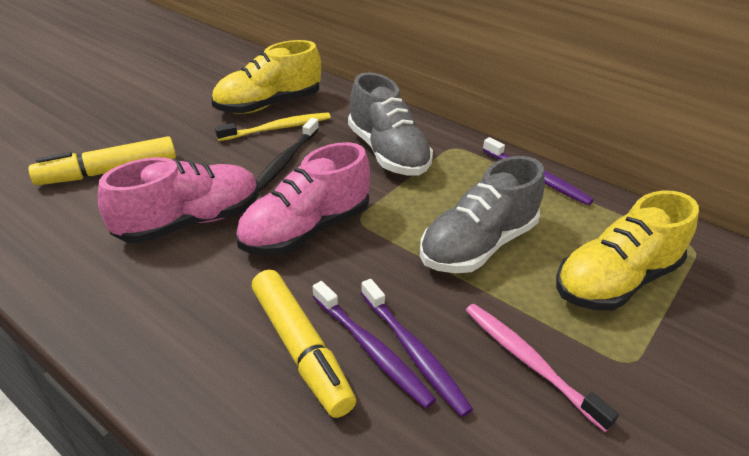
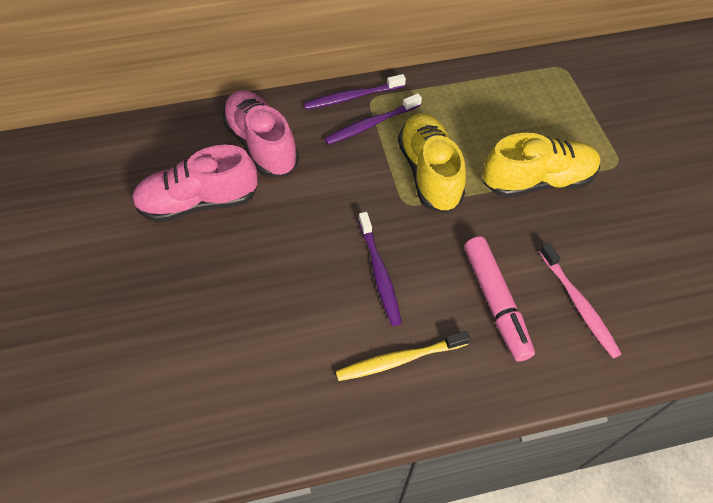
black toothbrush: [256,118,319,192] = 1 -> none = 0
grey shoe: [348,72,433,176] [420,156,545,273] = 2 -> none = 0
pink marker: none = 0 -> [464,236,535,361] = 1
yellow marker: [28,136,176,185] [252,270,356,418] = 2 -> none = 0

